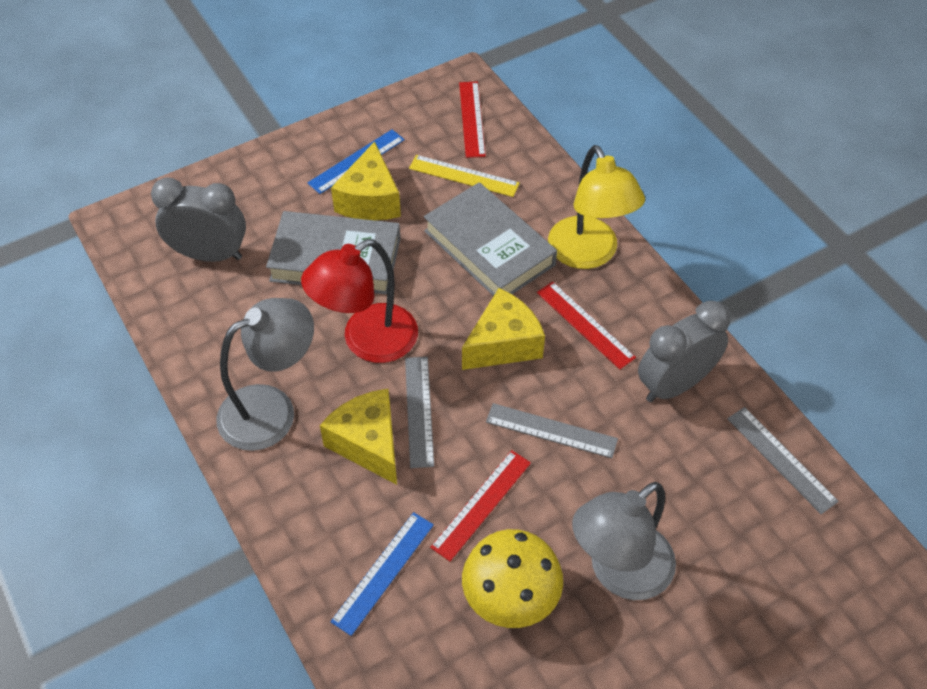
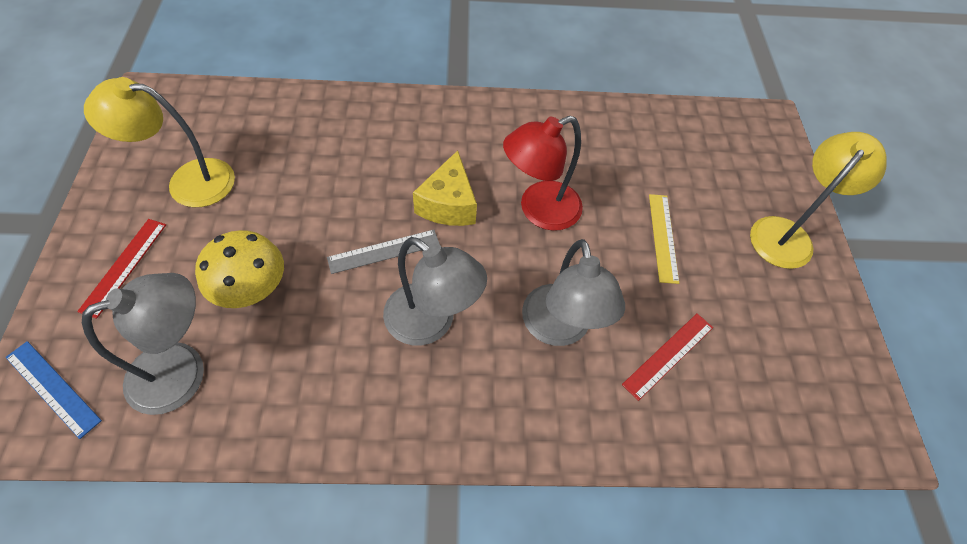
blue ruler: [308,130,405,194] [330,512,434,636] = 2 -> [5,341,102,439] = 1
grey book: [266,211,401,295] [424,182,557,296] = 2 -> none = 0
grey clock: [151,177,246,262] [638,300,730,402] = 2 -> none = 0
grey lamp: [216,298,314,451] [572,482,676,600] = 2 -> [82,273,204,415] [383,237,487,345] [522,239,625,346] = 3
grey ruler: [405,357,434,468] [486,403,618,458] [727,407,839,514] = 3 -> [327,230,440,274] = 1
red ruler: [430,450,531,561] [459,82,486,158] [537,282,636,370] = 3 -> [77,219,166,319] [622,314,713,401] = 2
yellow cheese: [320,389,397,485] [331,142,401,220] [462,288,545,370] = 3 -> [413,150,477,226] = 1
yellow lamp: [548,145,645,269] = 1 -> [84,77,235,207] [750,132,887,269] = 2

